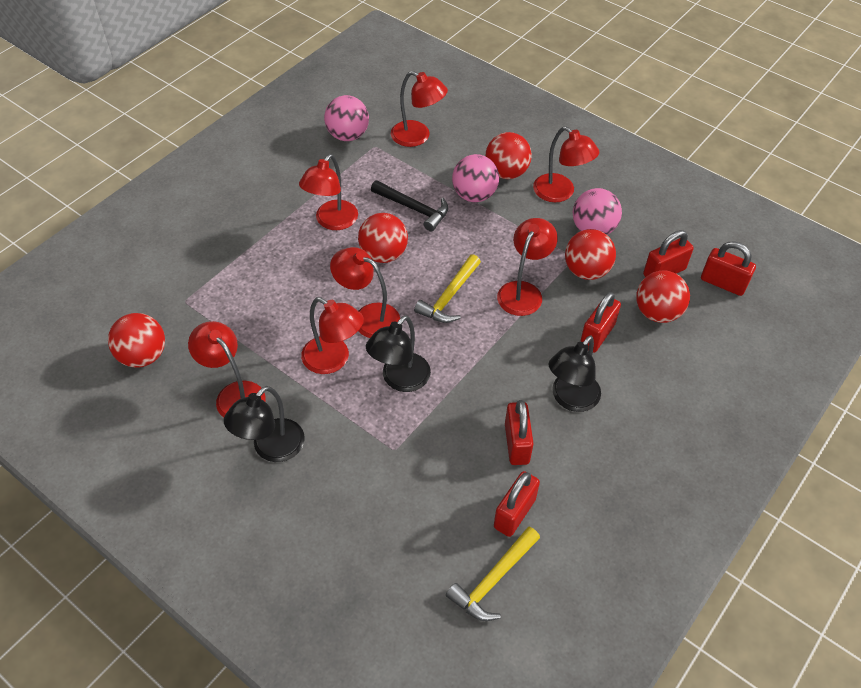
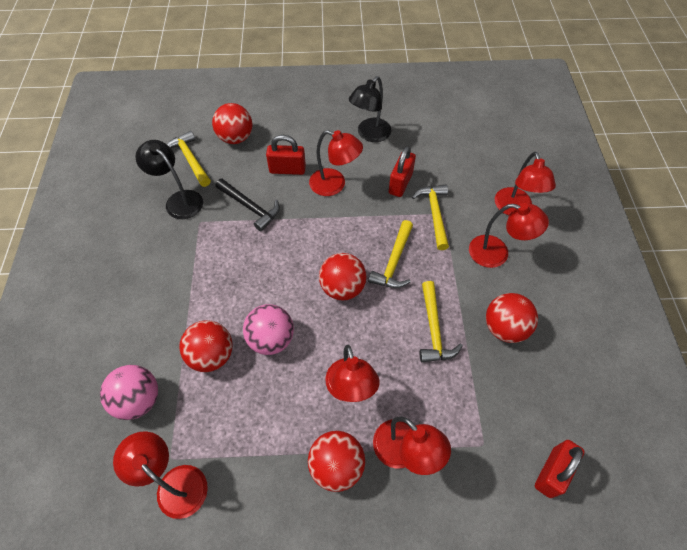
black lamp: [224,386,305,462] [366,315,431,392] [549,335,601,412] = 3 -> [135,140,203,219] [349,76,391,142] = 2
pink ball: [324,95,369,141] [452,154,499,202] [573,188,622,235] = 3 -> [100,365,158,420] [243,304,294,355] = 2
red lamp: [188,321,266,418] [299,154,358,230] [301,297,364,374] [330,247,400,338] [391,71,448,147] [497,218,558,316] [533,127,599,202] = 7 -> [113,431,208,519] [309,130,363,196] [325,345,380,402] [373,416,451,475] [469,203,549,268] [495,152,556,215] = 6
red padlock: [494,471,540,537] [505,400,534,465] [580,292,621,353] [643,230,694,277] [701,241,756,296] = 5 -> [266,135,306,175] [389,146,416,197] [535,440,585,498] = 3
yellow hammer: [414,254,481,323] [446,527,540,621] = 2 -> [167,131,211,187] [368,220,413,288] [412,184,449,250] [420,281,463,362] = 4

